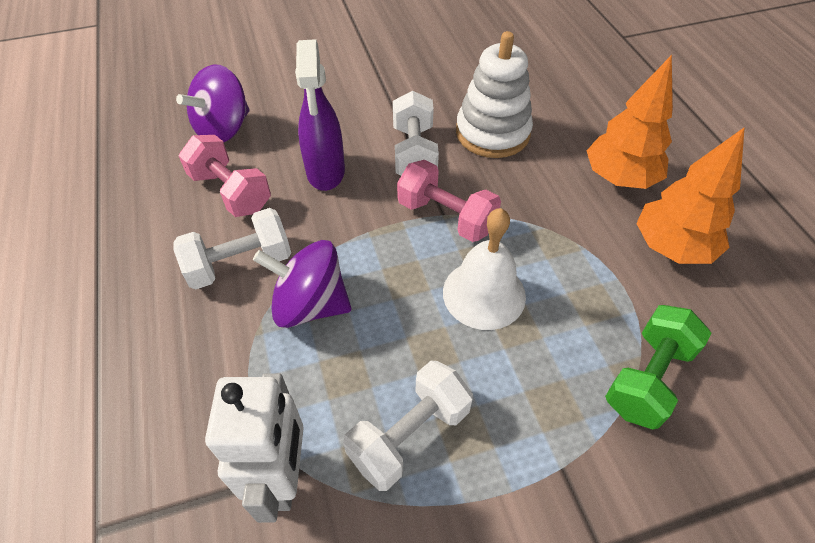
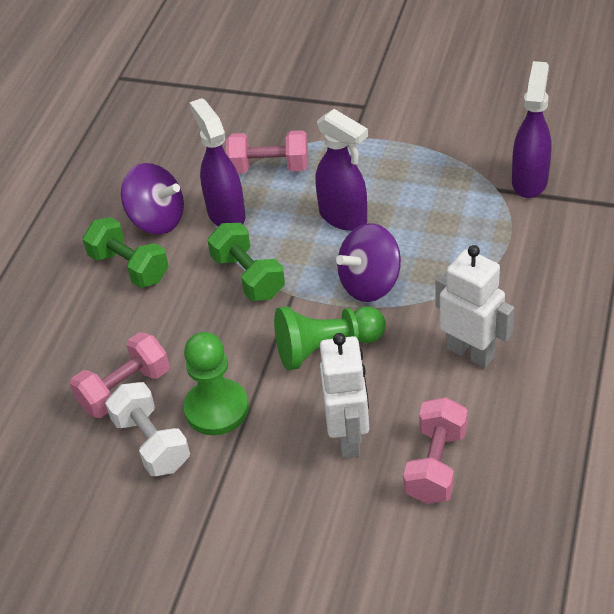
green dumbbell: [605,305,711,429] = 1 -> [83,217,169,288] [207,223,285,301] = 2
green pawn: none = 0 -> [184,332,249,435] [274,306,386,370] = 2
orange tree: [587,55,673,189] [636,127,745,264] = 2 -> none = 0
pink dumbbell: [178,135,271,217] [397,160,501,242] = 2 -> [70,332,170,418] [226,130,308,174] [403,397,468,504] = 3
purple spray bottle: [295,39,345,191] = 1 -> [190,98,246,226] [315,109,368,231] [512,61,551,198] = 3
white bell: [443,208,526,330] = 1 -> none = 0
white dumbbell: [173,208,291,290] [343,361,473,491] [393,91,439,175] = 3 -> [105,382,190,476] = 1
white robot: [205,373,304,523] = 1 -> [320,333,369,458] [435,245,514,368] = 2
white stacking toy: [456,31,533,158] = 1 -> none = 0

